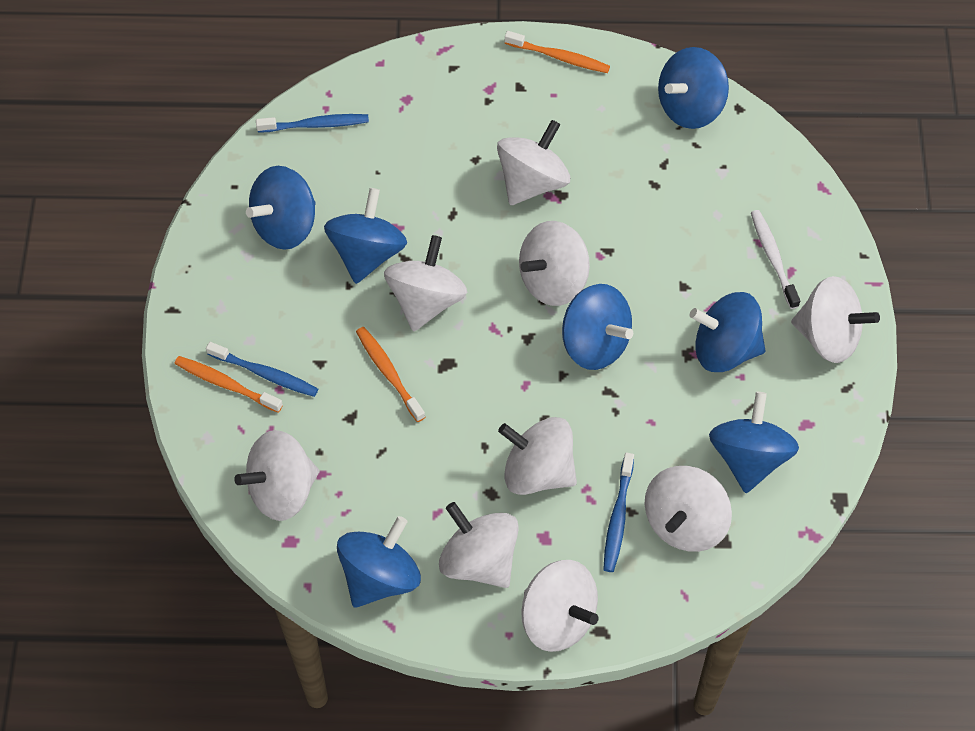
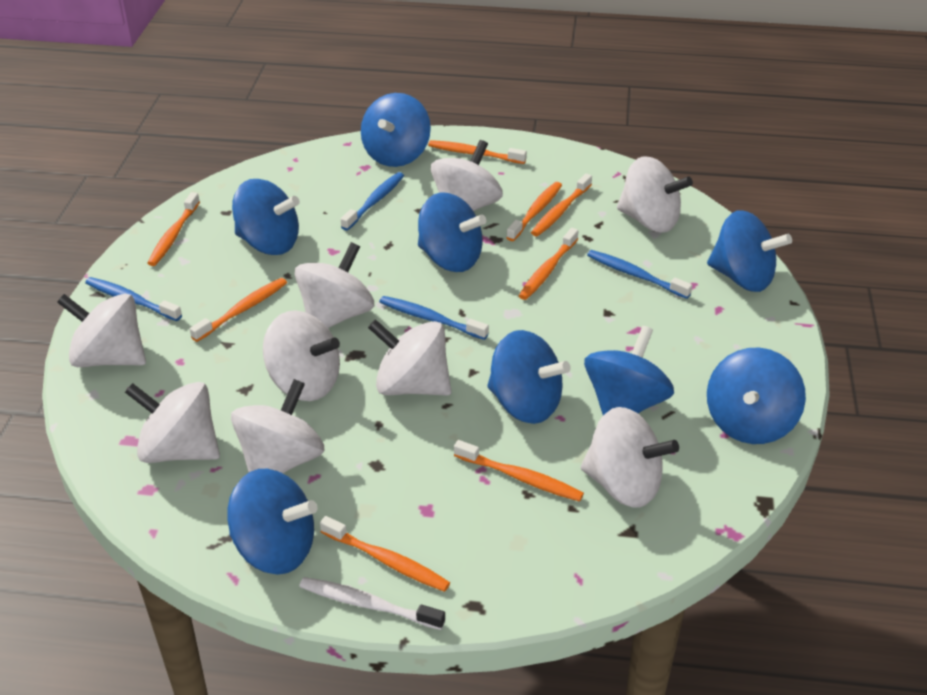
blue spinning top: [246,166,316,250] [324,188,407,284] [337,516,421,608] [562,284,633,370] [658,47,729,129] [690,292,765,372] [709,392,799,493] = 7 -> [227,469,318,575] [232,179,300,255] [361,93,431,167] [418,192,486,272] [487,330,571,424] [584,326,674,415] [707,210,792,292] [707,347,806,444] = 8
blue toothbrush: [206,342,318,397] [256,114,369,132] [603,452,634,572] = 3 -> [85,277,182,321] [341,172,404,231] [379,296,489,340] [587,250,693,299] = 4
orange toothbrush: [174,356,283,413] [356,327,425,422] [505,31,610,73] = 3 -> [147,192,200,266] [190,278,287,342] [320,516,450,592] [428,140,527,164] [454,440,584,502] [506,182,562,241] [519,228,578,300] [531,174,592,236] = 8

